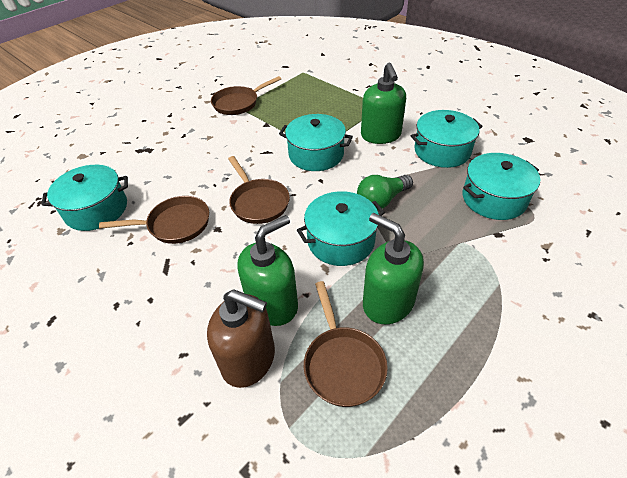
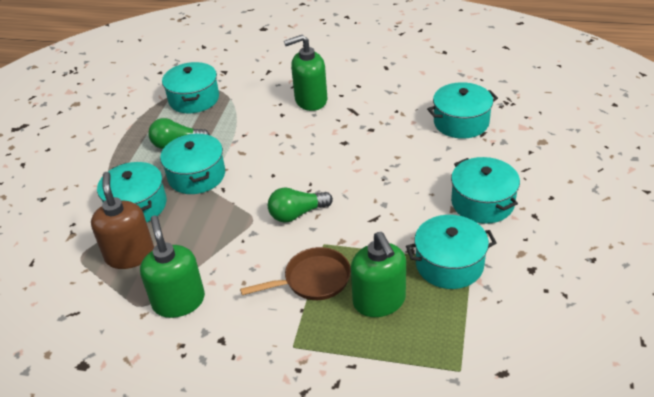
brown pan: [99,196,209,244] [211,76,281,115] [228,156,290,224] [304,281,388,407] = 4 -> [240,247,351,300] = 1
green light bulb: [357,175,413,210] = 1 -> [148,118,210,149] [268,187,333,223] = 2
turquoise pot: [41,165,128,231] [279,114,353,171] [297,191,385,266] [411,110,483,168] [463,153,540,220] = 5 -> [97,162,167,223] [160,134,225,194] [162,62,219,113] [406,215,496,289] [427,82,498,139] [451,157,520,224] = 6

